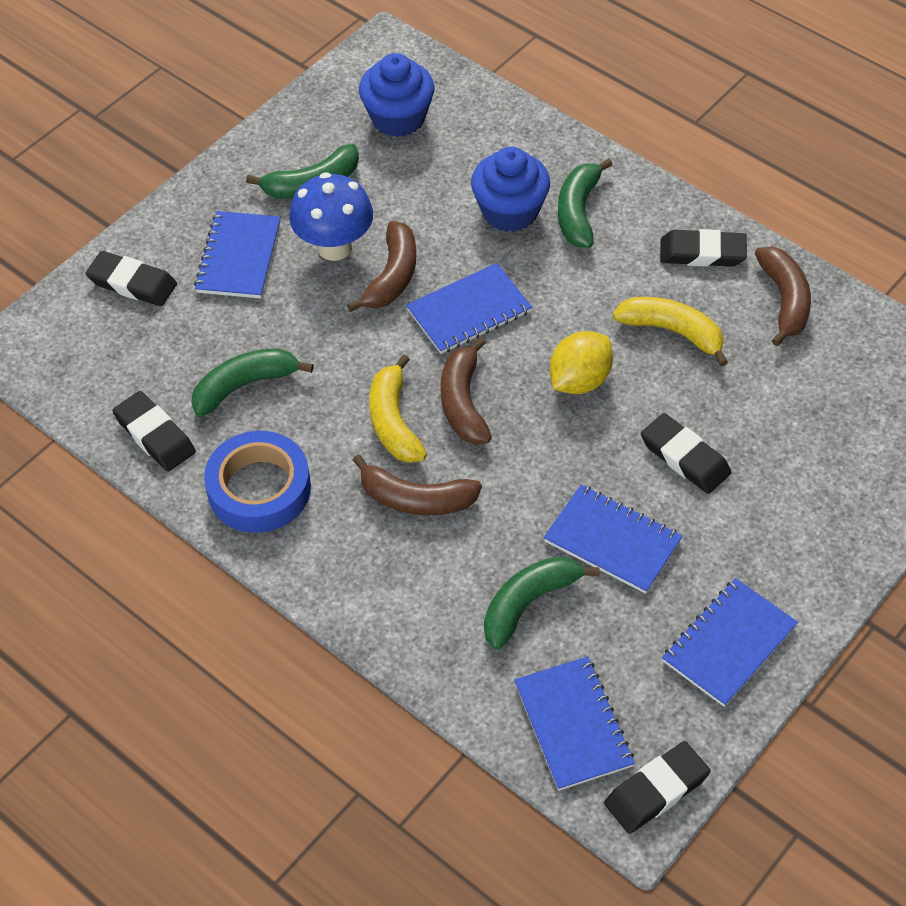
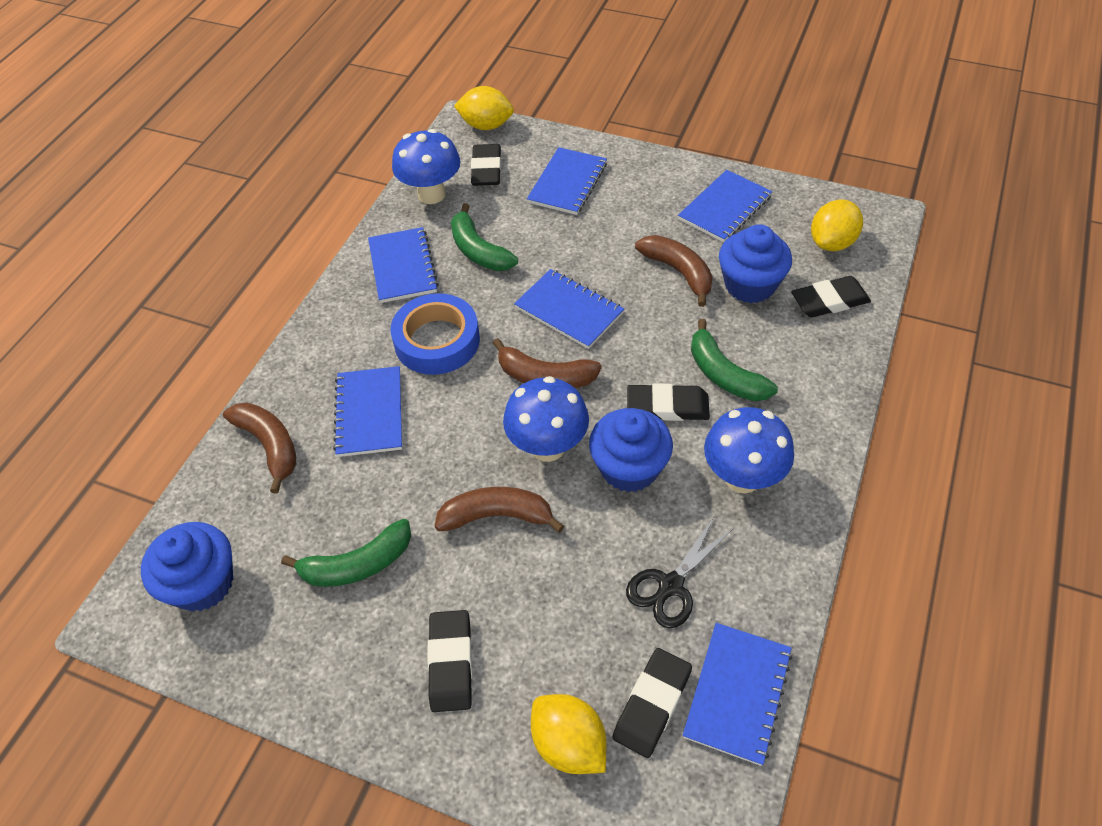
black scissors: none = 0 -> [626,517,734,628] = 1
blue cupcake: [359,53,434,137] [471,147,550,232] = 2 -> [141,522,233,612] [589,408,673,492] [719,224,792,303] = 3
blue mushroom: [289,172,373,261] = 1 -> [392,129,461,204] [503,376,589,462] [704,407,794,493] = 3
blue notebook: [194,211,281,299] [406,263,532,354] [514,656,635,791] [544,485,683,594] [662,578,798,707] = 5 -> [333,366,402,457] [368,227,438,303] [514,269,624,349] [527,147,607,215] [678,170,772,242] [683,623,792,766] = 6
green banana: [191,348,314,417] [246,144,359,199] [484,556,599,650] [558,158,613,248] = 4 -> [281,519,411,587] [451,203,518,271] [691,319,778,401] = 3
yellow banana: [369,355,427,463] [613,297,728,366] = 2 -> none = 0
yellow lemon: [550,331,613,394] = 1 -> [454,86,514,130] [531,694,606,774] [811,199,863,251] = 3

